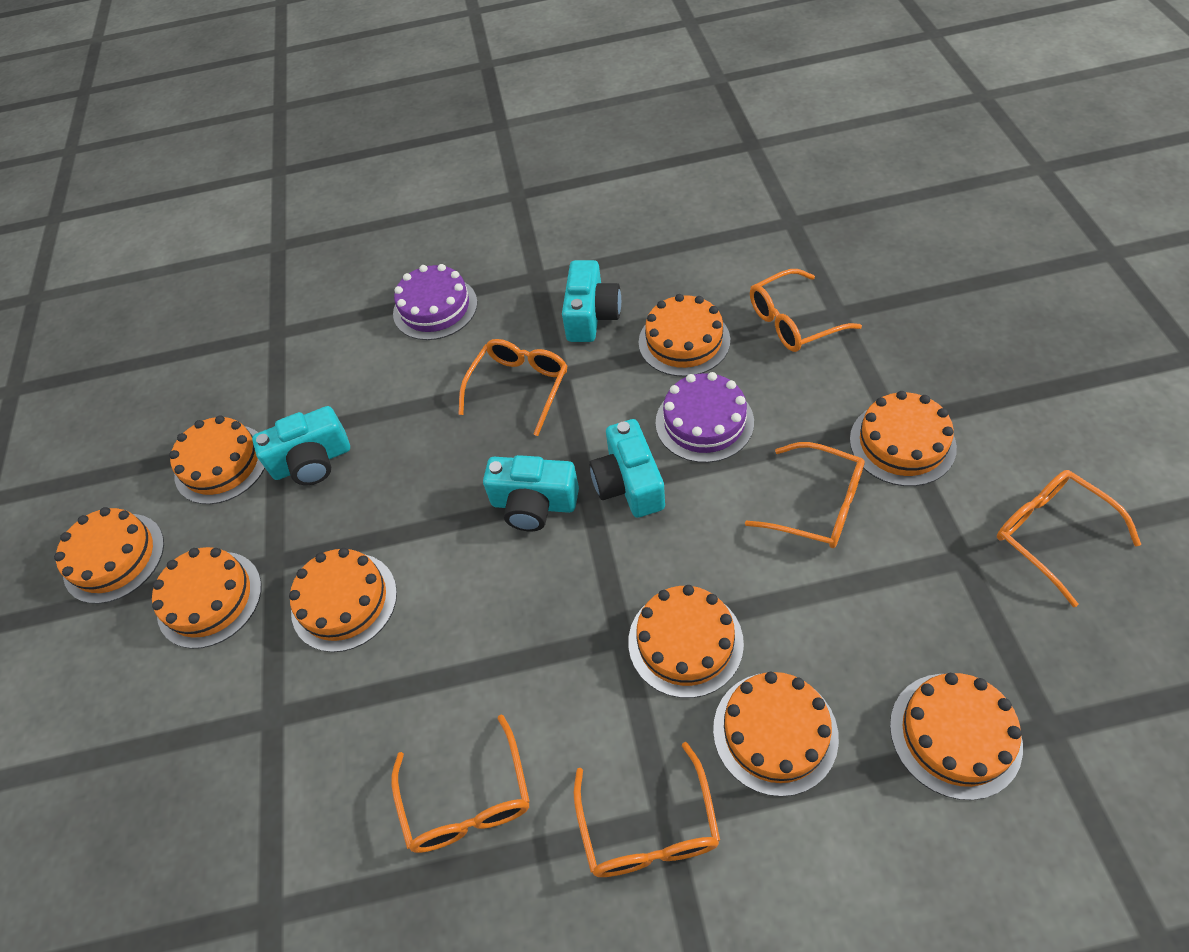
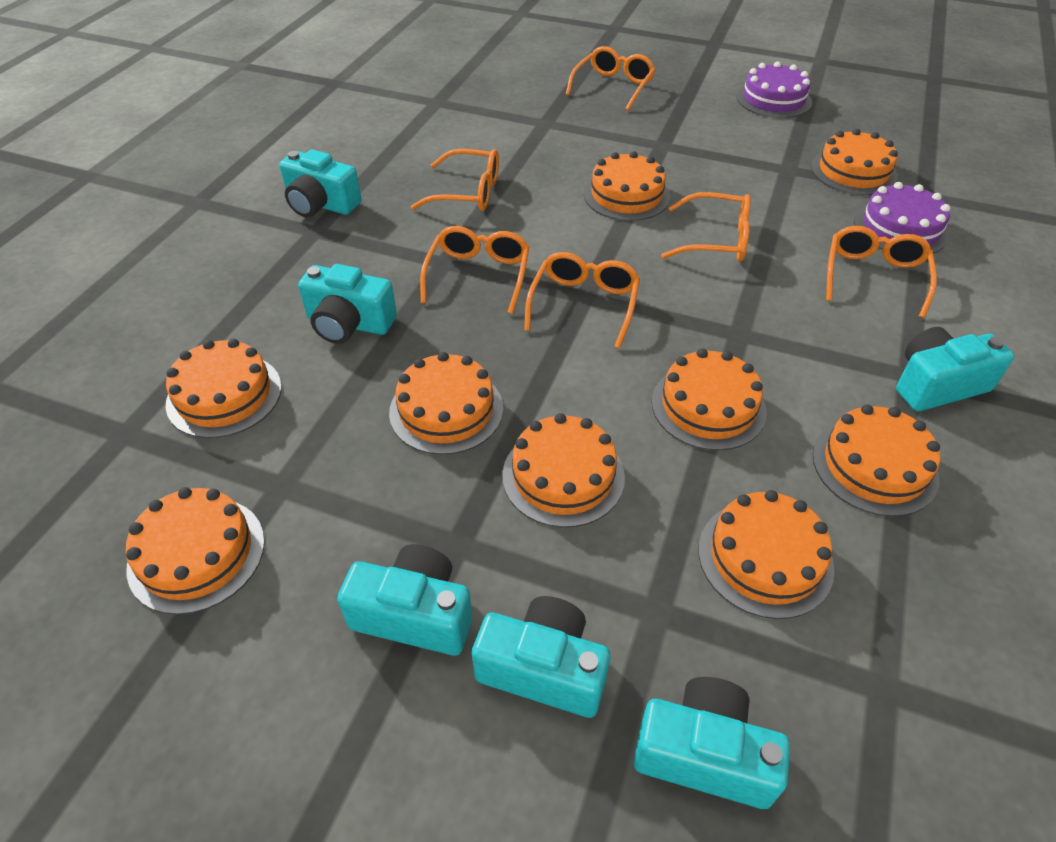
turquoise camera: [252,406,350,485] [483,455,579,531] [562,260,621,342] [589,419,665,518] = 4 -> [279,150,361,217] [298,264,397,344] [337,544,472,656] [472,596,610,718] [634,677,790,809] [896,327,1014,411] = 6

